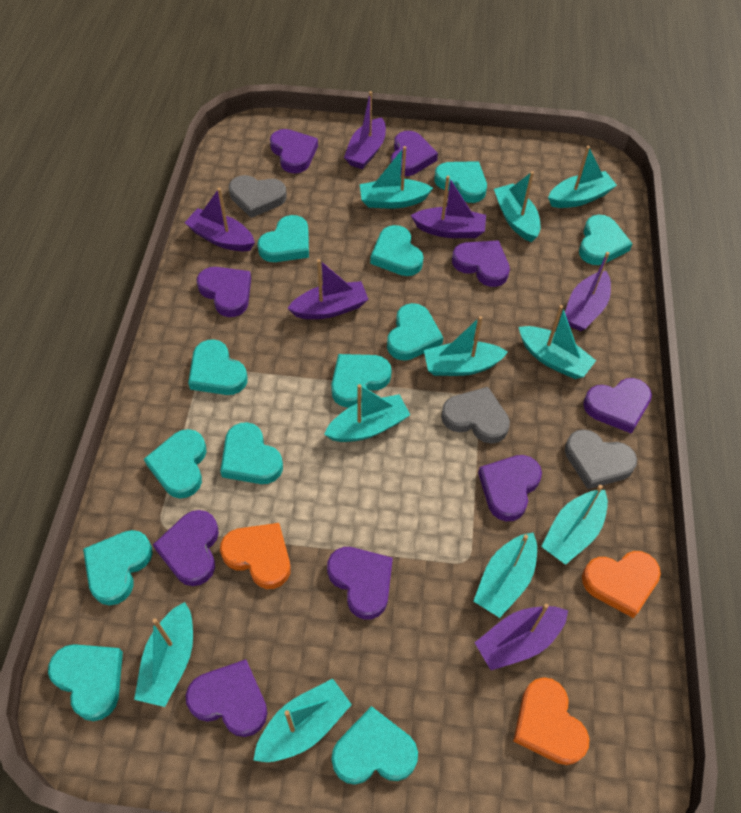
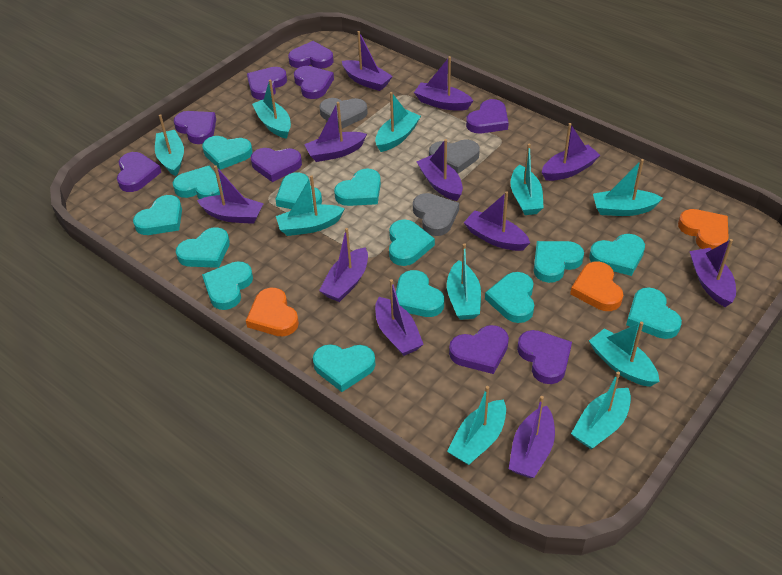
purple boat: [185,188,255,251] [288,259,368,319] [344,91,386,169] [411,176,486,238] [474,603,568,670] [565,252,611,331] = 6 -> [197,166,264,224] [304,102,367,162] [319,228,368,302] [342,31,393,91] [375,279,424,356] [414,56,473,111] [416,139,463,201] [464,192,530,251] [509,396,555,478] [542,123,600,181] [690,239,736,307] = 11
turquoise heart: [48,644,123,721] [83,530,153,605] [144,429,207,498] [188,339,248,395] [220,422,283,484] [257,215,309,262] [331,354,392,408] [332,706,418,785] [370,225,423,276] [387,303,443,361] [434,161,487,203] [579,215,633,265] = 12 -> [133,195,182,235] [173,166,223,199] [176,227,230,268] [202,136,253,170] [202,261,253,310] [275,172,322,209] [313,344,376,392] [334,168,381,206] [389,220,435,266] [396,270,444,317] [485,272,534,323] [534,241,584,283] [589,234,645,276] [626,287,682,339] = 14

